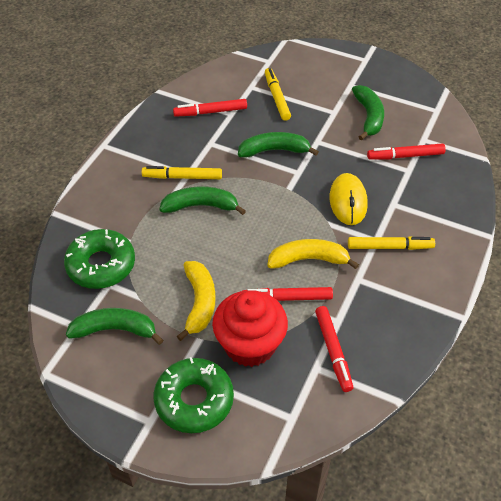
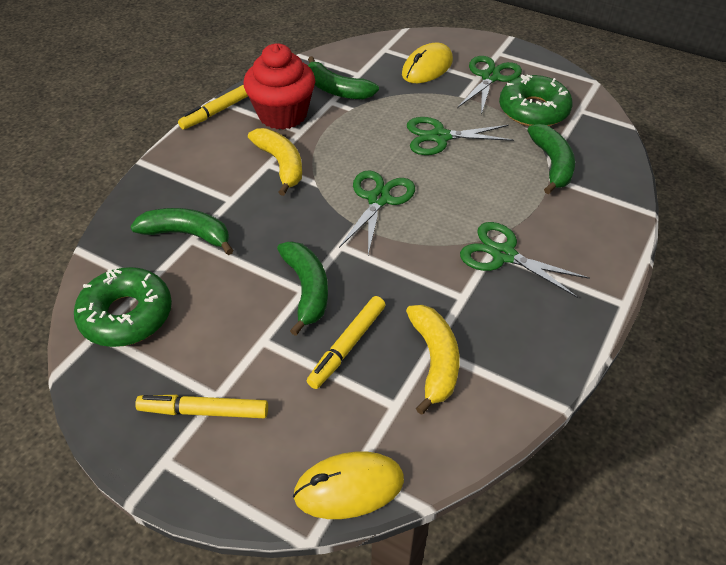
green scissors: none = 0 -> [339,170,415,255] [407,117,514,155] [457,56,522,115] [460,222,589,298] = 4
red marker: [173,99,247,117] [243,287,333,301] [315,306,353,392] [367,143,446,160] = 4 -> none = 0
yellow mouse: [330,173,368,225] = 1 -> [293,451,404,519] [402,43,453,83] = 2

